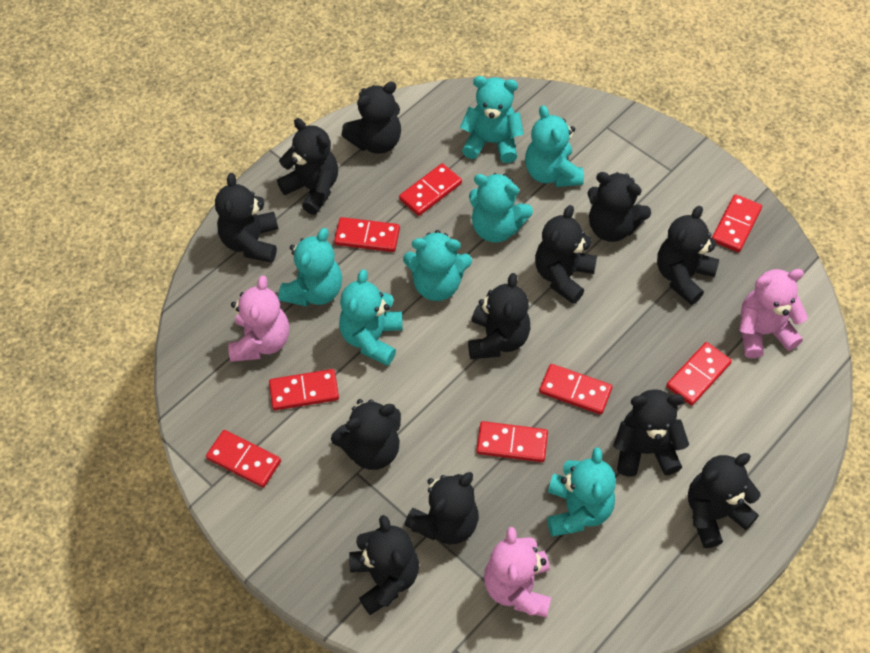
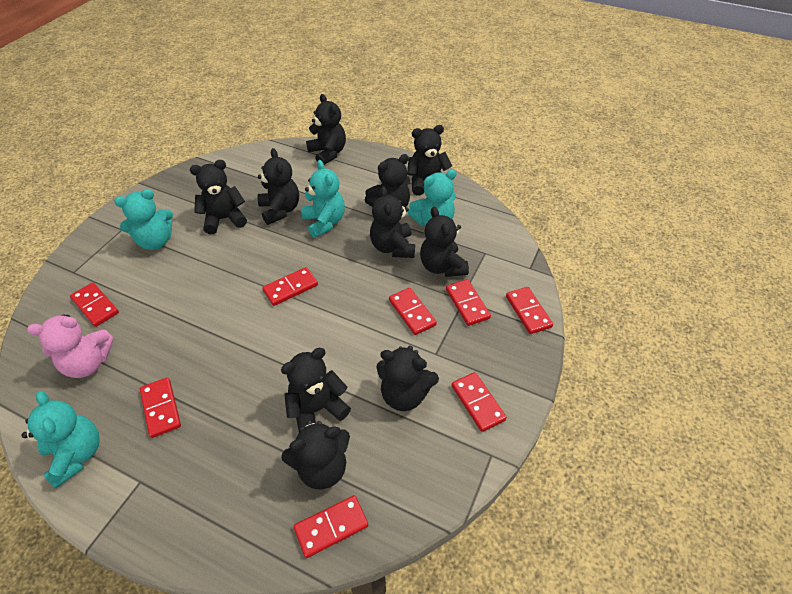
black teddy bear: [215,173,278,263] [277,118,338,215] [331,399,401,470] [341,81,401,154] [349,515,419,615] [404,472,479,545] [468,273,530,359] [535,205,597,304] [587,172,651,242] [613,389,689,477] [657,206,719,305] [688,453,761,548] = 12 -> [190,160,247,234] [258,148,299,225] [281,348,351,432] [281,420,350,489] [306,94,346,165] [365,154,410,207] [370,186,415,258] [376,346,439,411] [407,125,452,196] [420,207,469,277] = 10
pink teddy bear: [228,275,289,362] [484,527,551,618] [739,269,808,358] = 3 -> [27,314,113,378] = 1
turquoise teddy bear: [278,228,342,306] [339,269,403,366] [403,230,472,301] [460,76,524,163] [469,173,533,243] [525,105,584,187] [547,447,616,537] = 7 -> [22,391,99,488] [114,189,173,250] [301,160,345,238] [408,169,457,226] = 4

